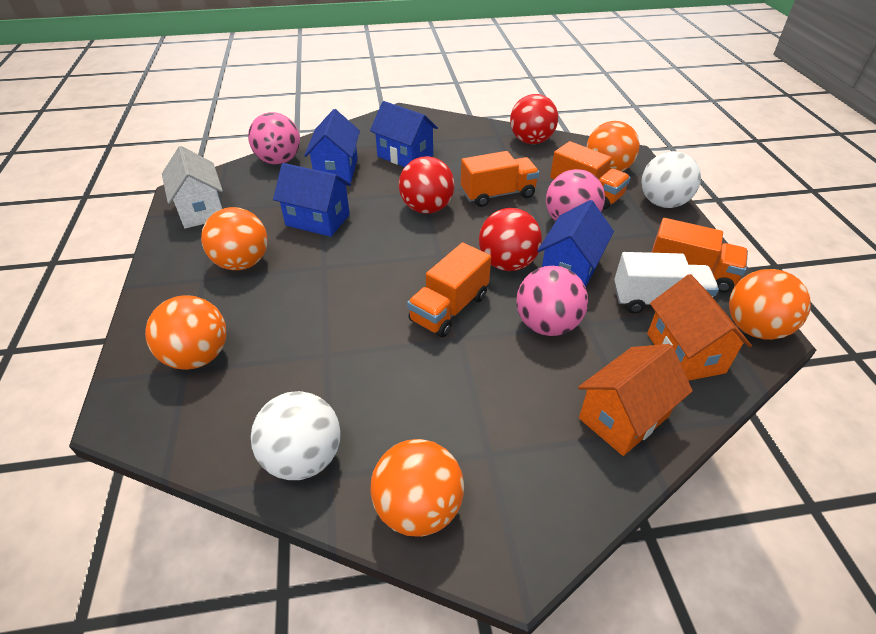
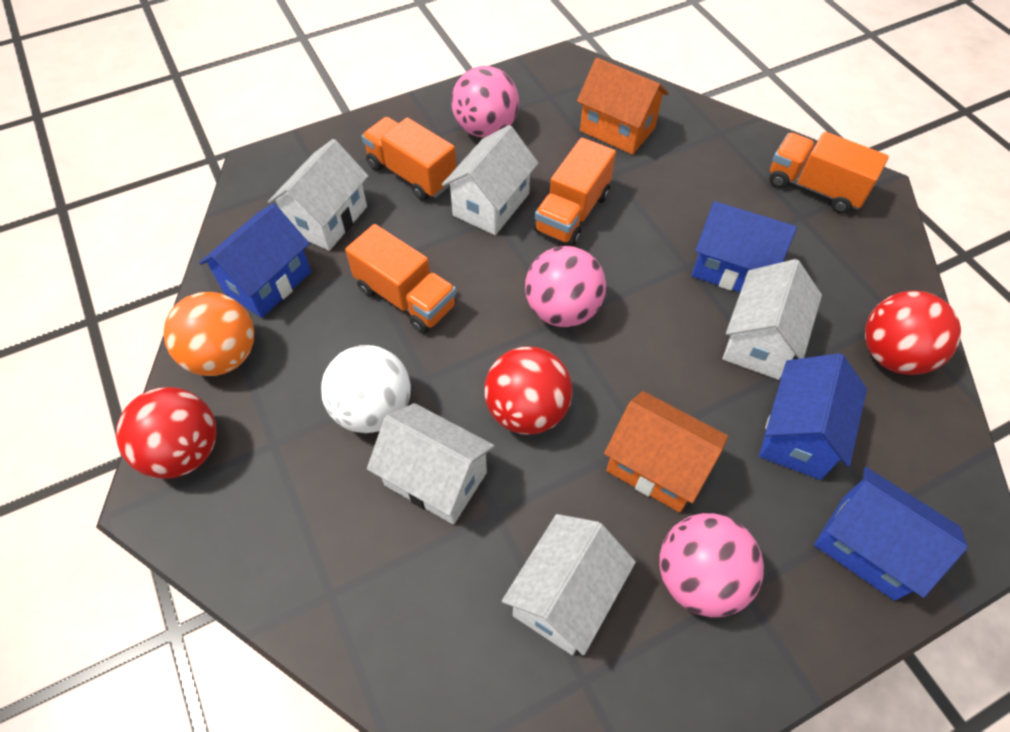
orange ball: [145,295,227,370] [201,207,268,270] [370,439,464,537] [586,121,640,172] [729,269,811,340] = 5 -> [163,292,254,376] = 1
white ball: [251,391,341,480] [641,151,701,208] = 2 -> [321,345,411,433] = 1
white house: [162,146,223,229] = 1 -> [268,139,368,251] [367,403,495,524] [442,125,538,235] [502,514,636,655] [723,259,822,380] = 5
white truck: [614,252,719,314] = 1 -> none = 0

